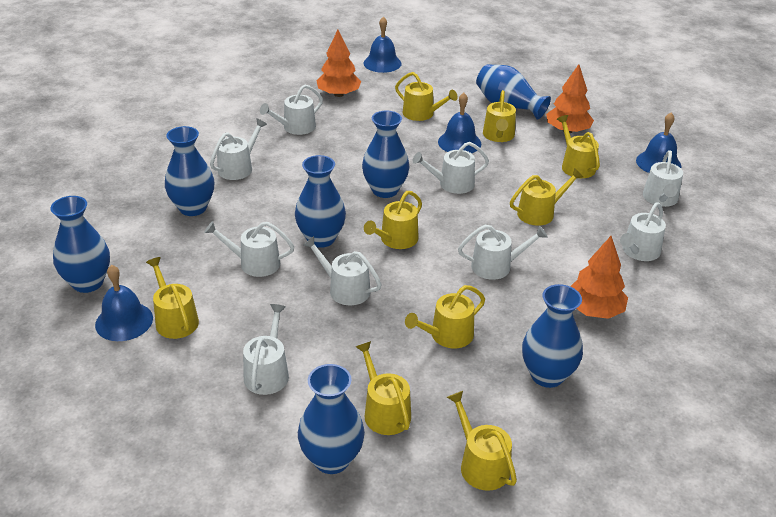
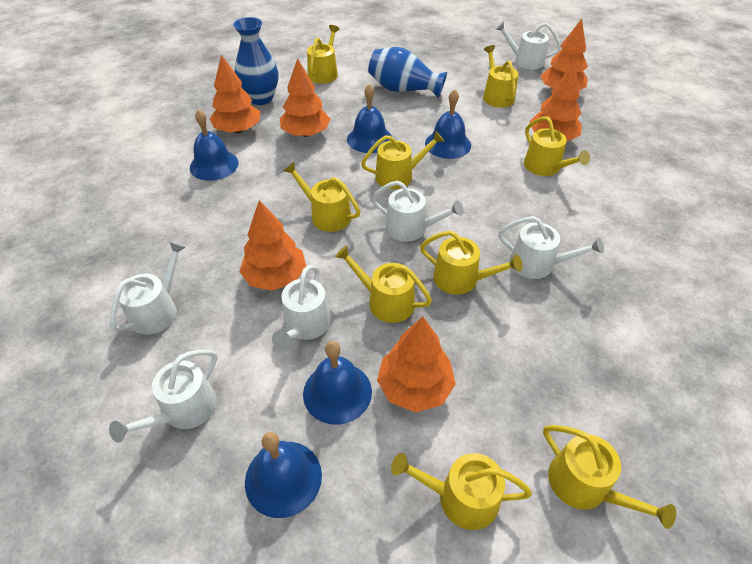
blue bell: [95,265,153,341] [363,17,402,73] [438,93,481,153] [636,112,681,173] = 4 -> [190,109,238,181] [245,432,322,518] [303,341,372,425] [347,84,392,153] [425,89,471,159] = 5
blue vase: [50,196,110,293] [165,126,214,216] [295,155,346,248] [298,364,365,474] [362,111,410,198] [476,64,551,120] [522,284,583,388] = 7 -> [233,17,279,105] [368,47,447,98] = 2
orange tree: [317,30,361,97] [546,64,594,133] [570,236,628,319] = 3 -> [210,55,260,133] [239,200,306,291] [280,58,330,137] [377,316,456,412] [530,63,582,141] [540,19,588,90] = 6
white watering can: [204,221,294,277] [210,118,267,180] [243,304,289,395] [260,85,323,135] [303,236,381,305] [413,142,489,194] [458,225,548,280] [620,202,666,261] [643,150,683,207] = 9 -> [109,350,217,443] [110,241,186,335] [272,265,331,349] [372,181,464,242] [495,21,561,69] [498,216,604,279] = 6

